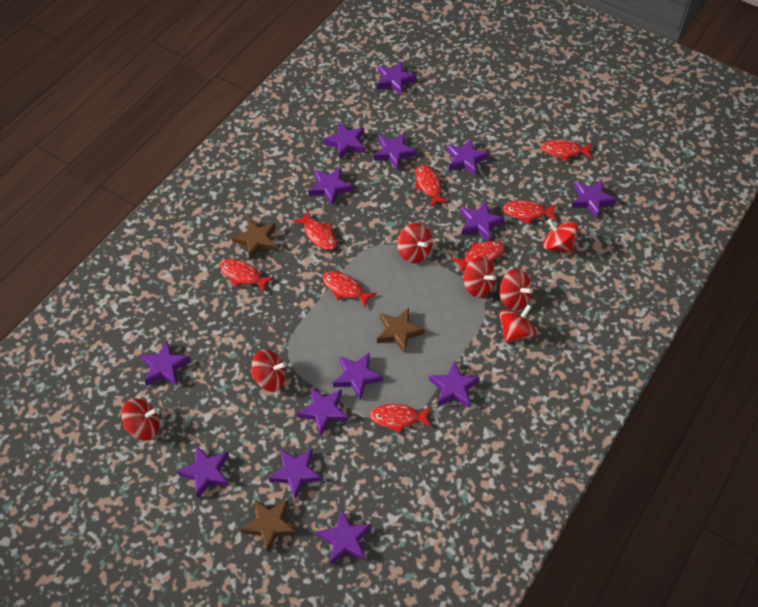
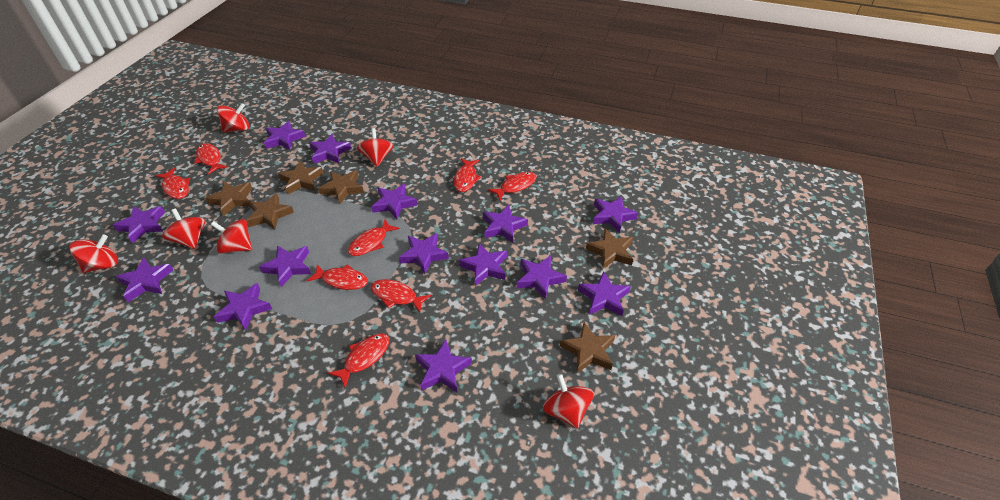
brown star: [232,218,277,260] [241,499,297,553] [377,308,425,353] = 3 -> [205,181,253,217] [246,193,294,230] [278,161,323,194] [318,170,364,204] [560,322,615,373] [586,228,633,269] = 6
red spinning top: [121,398,160,441] [252,349,287,392] [397,223,433,263] [464,257,496,298] [499,304,536,343] [500,269,533,311] [543,219,578,253] = 7 -> [69,235,118,273] [162,208,205,249] [211,219,252,254] [217,103,250,132] [357,128,394,167] [543,374,594,428] = 6

